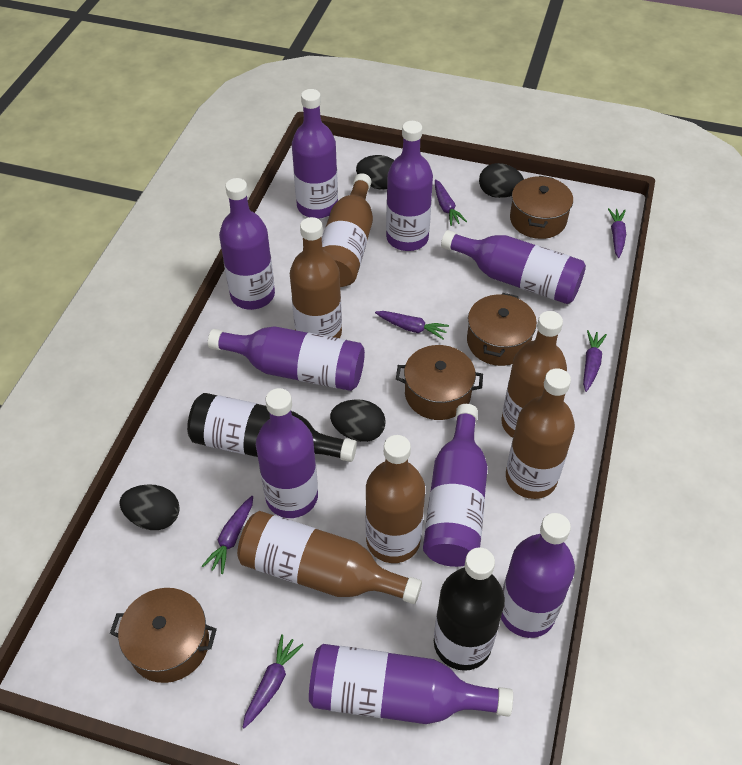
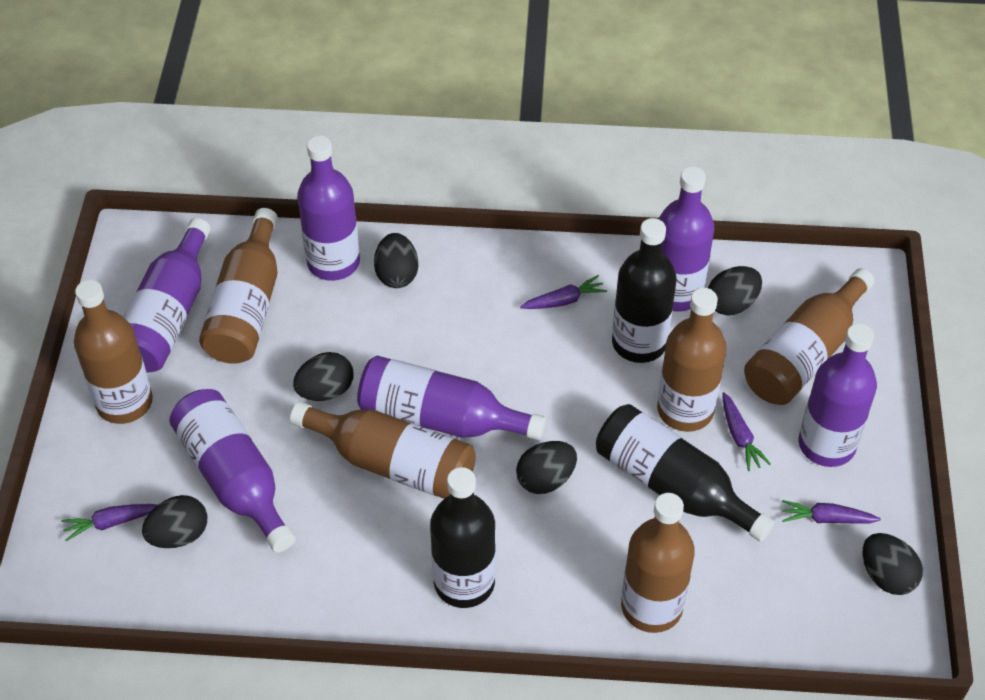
black bottle: [187,393,357,462] [434,548,505,671] = 2 -> [430,467,496,608] [596,404,774,542] [612,218,676,363] = 3
black egg: [119,484,180,530] [330,399,386,442] [356,155,394,190] [479,163,524,198] = 4 -> [142,495,207,548] [293,352,353,401] [374,233,418,288] [516,441,577,494] [708,266,762,315] [862,533,923,595] = 6
brown pot: [110,588,217,683] [396,345,483,420] [467,293,537,366] [510,176,573,239] = 4 -> none = 0
purple bottle: [208,326,365,391] [219,178,275,310] [256,388,318,518] [292,89,338,219] [309,644,513,724] [386,121,433,251] [423,404,488,567] [441,230,586,304] [501,513,575,638] = 9 -> [123,218,211,373] [169,389,295,553] [297,136,360,281] [357,356,546,440] [659,167,714,312] [799,323,877,467] = 6
purple carrot: [202,496,253,574] [243,634,303,728] [375,311,449,340] [435,179,467,226] [583,330,607,392] [608,208,626,258] = 6 -> [61,504,157,541] [520,275,607,309] [722,392,771,471] [782,500,881,523] = 4

